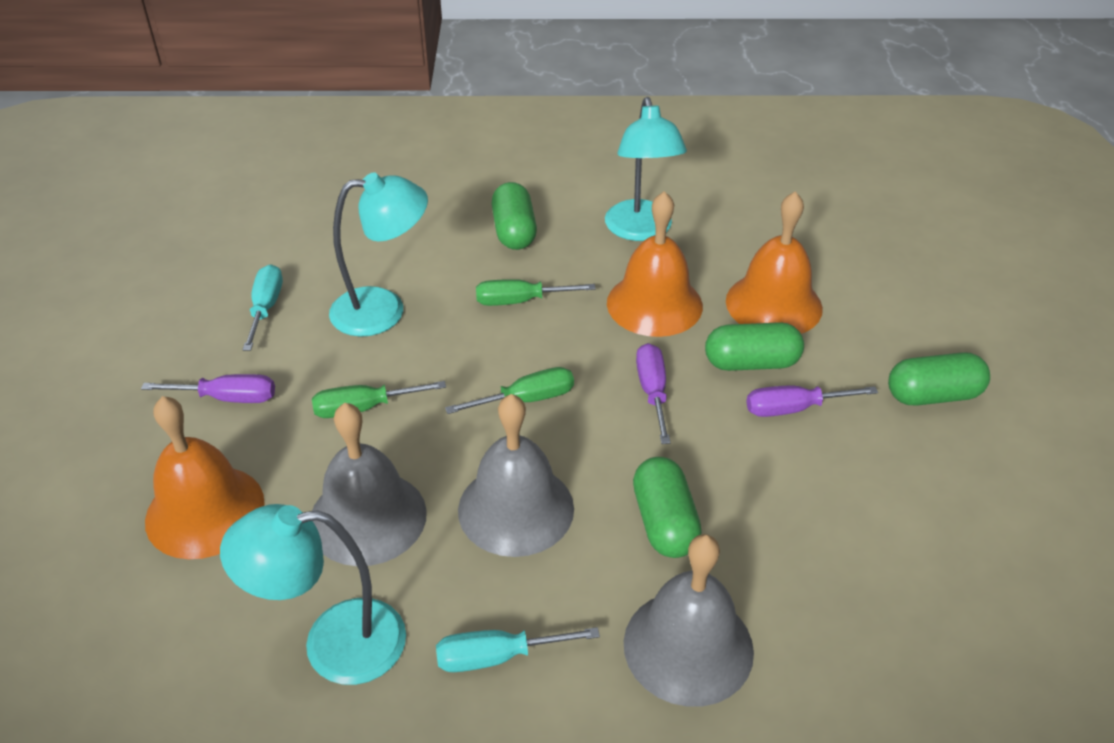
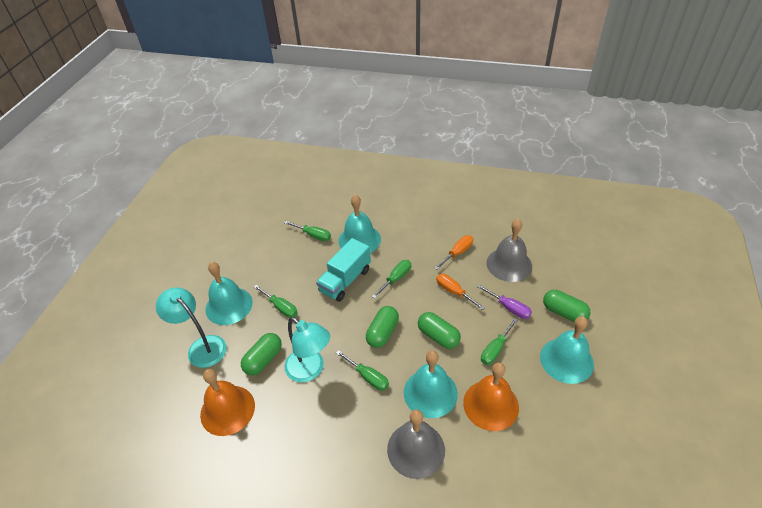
green screwdriver: [312,381,446,418] [445,367,574,414] [476,279,596,306] = 3 -> [254,285,298,318] [284,221,331,241] [336,350,389,391] [372,260,411,299] [481,318,518,365] = 5
grey bell: [312,403,427,566] [458,394,574,557] [624,534,754,707] = 3 -> [387,409,445,479] [487,219,532,282] = 2
orange bell: [145,396,265,559] [607,191,703,337] [726,191,823,334] = 3 -> [200,369,255,436] [463,363,519,431] = 2
orange screwdriver: none = 0 -> [434,235,473,270] [436,274,485,310] = 2
purple screwdriver: [141,374,275,403] [636,343,671,444] [746,385,878,417] = 3 -> [477,285,532,319] = 1
turquoise bell: none = 0 -> [205,262,253,325] [339,195,381,253] [404,350,458,418] [540,316,594,384] = 4
turquoise lamp: [220,504,406,685] [329,172,428,337] [605,97,687,241] = 3 -> [155,287,226,368] [284,317,330,382] = 2
turquoise screwdriver: [242,264,283,351] [436,627,600,672] = 2 -> none = 0
turquoise truck: none = 0 -> [316,238,371,302] = 1

